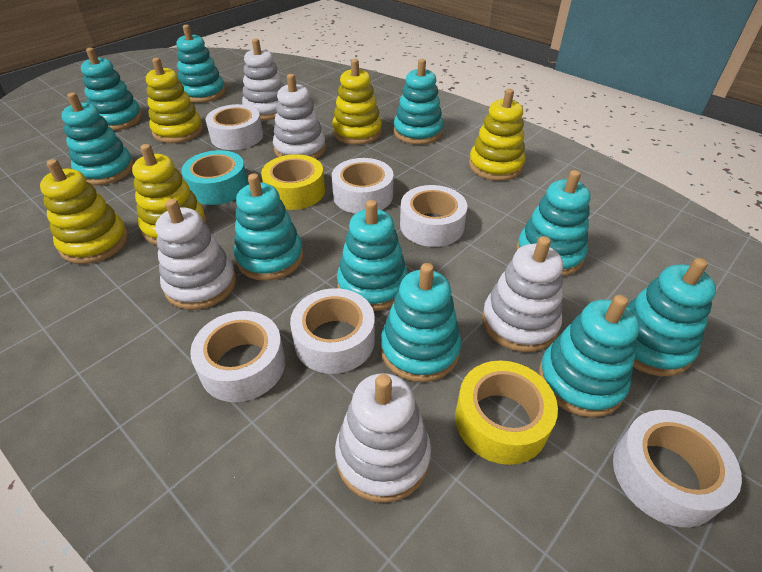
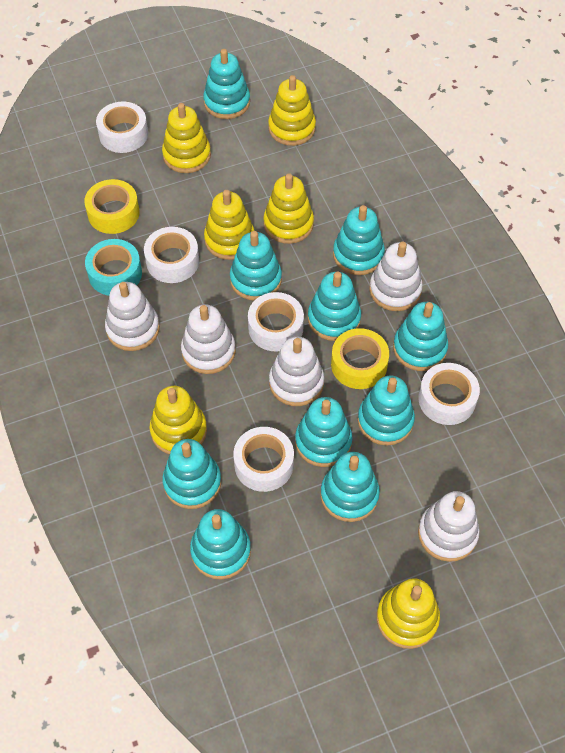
white tape: [190,311,285,402] [205,104,263,150] [290,288,375,374] [332,158,394,214] [400,185,467,247] [613,410,742,527] = 6 -> [96,102,148,153] [144,227,199,283] [233,427,294,492] [248,292,304,352] [418,363,480,425] = 5
yellow stacking toy: [40,159,128,264] [132,144,207,245] [146,58,203,143] [332,59,382,145] [469,89,525,181] = 5 -> [149,386,207,455] [162,103,211,173] [204,190,255,260] [263,173,314,244] [268,75,316,146] [377,578,440,649] = 6

